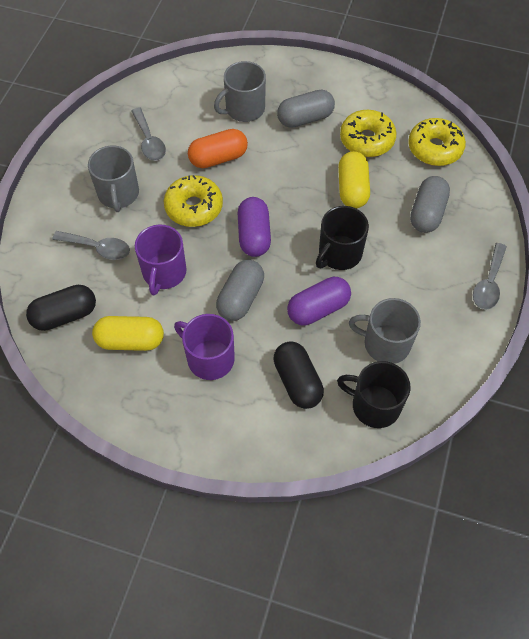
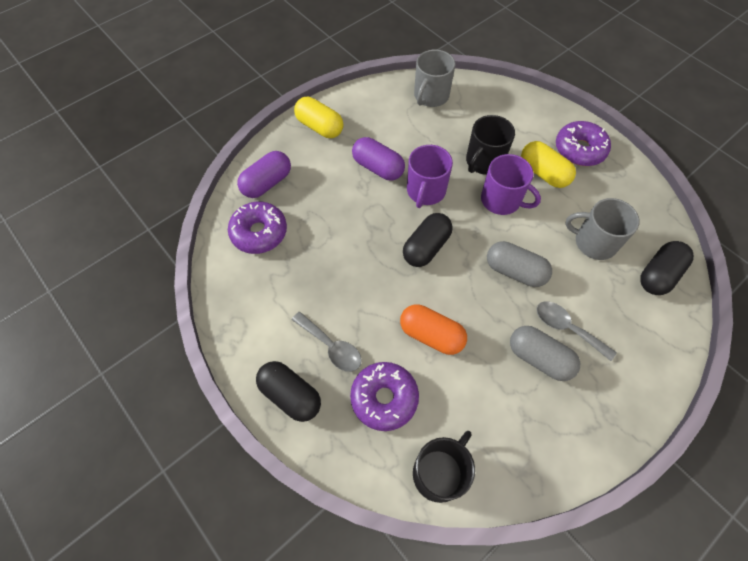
black capsule: [26,285,96,331] [273,341,324,409] = 2 -> [256,361,321,422] [403,213,452,267] [640,241,694,295] = 3
grey capsule: [216,260,264,321] [277,90,335,128] [410,176,450,233] = 3 -> [487,241,552,287] [510,326,580,381] = 2
grey mug: [88,146,139,212] [214,61,266,122] [349,298,421,364] = 3 -> [414,50,456,107] [565,198,640,260] = 2
grey spoon: [52,231,130,260] [132,108,166,161] [473,243,507,310] = 3 -> [292,312,362,372] [537,301,617,361] = 2
purple donut: none = 0 -> [228,202,287,254] [350,362,419,431] [556,121,611,166] = 3
yellow donut: [164,175,223,227] [340,110,396,157] [408,118,466,166] = 3 -> none = 0

